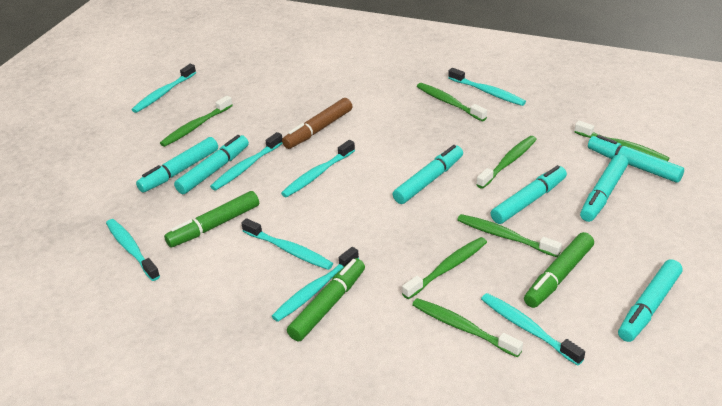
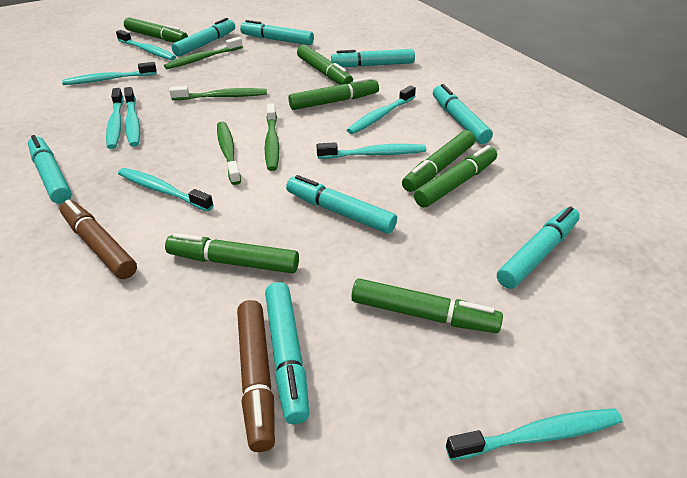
brown marker: [282,98,353,149] = 1 -> [60,199,137,279] [237,300,275,452] = 2
green marker: [164,191,259,247] [287,258,365,341] [524,232,594,308] = 3 -> [124,17,188,43] [165,233,299,273] [288,77,379,110] [297,45,353,85] [351,278,503,333] [402,130,475,192] [414,145,497,208] = 7
green toothbrush: [160,96,233,147] [402,237,487,299] [412,298,523,357] [417,83,487,121] [457,214,562,257] [476,136,537,189] [575,121,669,161] = 7 -> [164,37,243,69] [169,86,267,100] [217,121,241,185] [265,103,279,171] = 4
turquoise marker: [136,137,218,193] [174,135,249,194] [393,145,463,204] [491,165,567,224] [580,154,628,222] [588,135,684,183] [618,259,682,342] = 7 -> [28,135,72,204] [172,18,235,57] [240,20,314,45] [265,282,310,424] [286,175,397,234] [331,49,415,67] [433,84,493,144] [497,207,580,289] = 8

